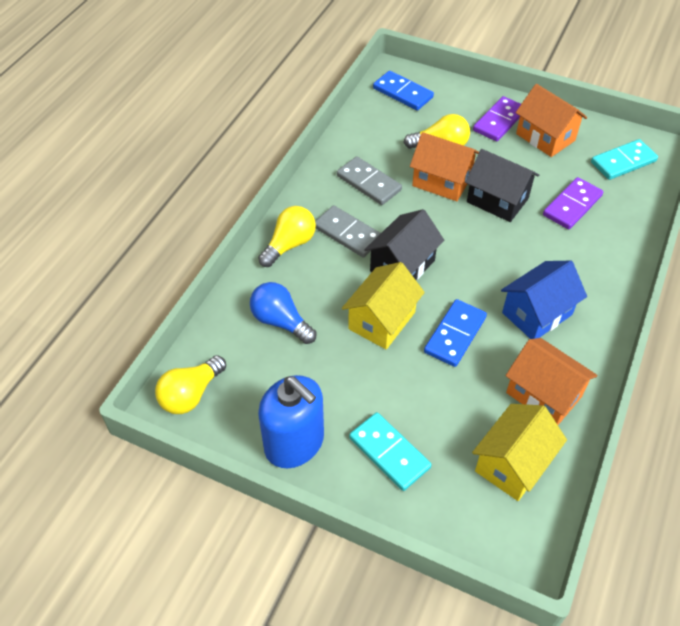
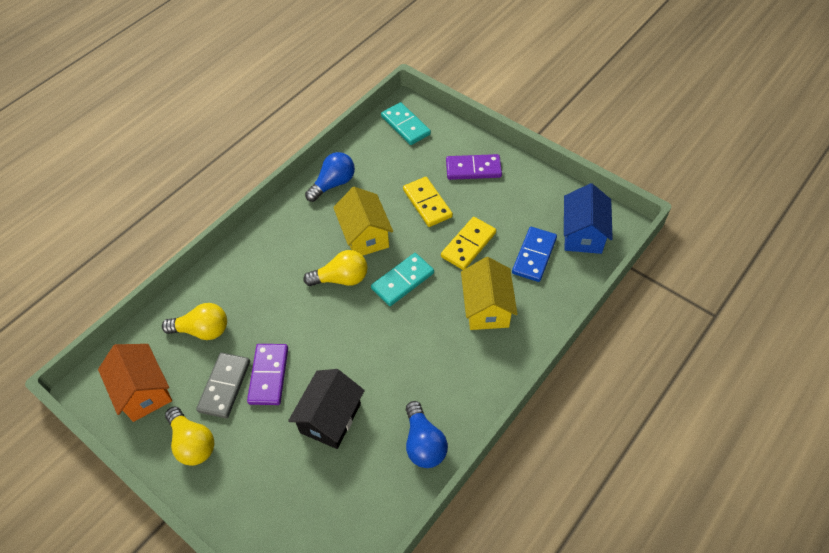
black house: [364,209,444,280] [465,149,539,222] = 2 -> [288,369,365,449] = 1
blue domino: [373,71,434,110] [424,299,487,367] = 2 -> [512,227,557,282] = 1
blue light bulb: [250,282,316,344] = 1 -> [305,152,355,202] [406,401,448,468] = 2
blue soap dispenser: [258,375,324,468] = 1 -> none = 0
grey domino: [315,205,381,258] [337,156,402,205] = 2 -> [196,352,250,418] = 1
orange house: [410,132,479,201] [506,338,598,425] [516,84,587,157] = 3 -> [98,344,172,422] = 1
yellow domino: none = 0 -> [403,177,453,227] [441,217,496,270] = 2

